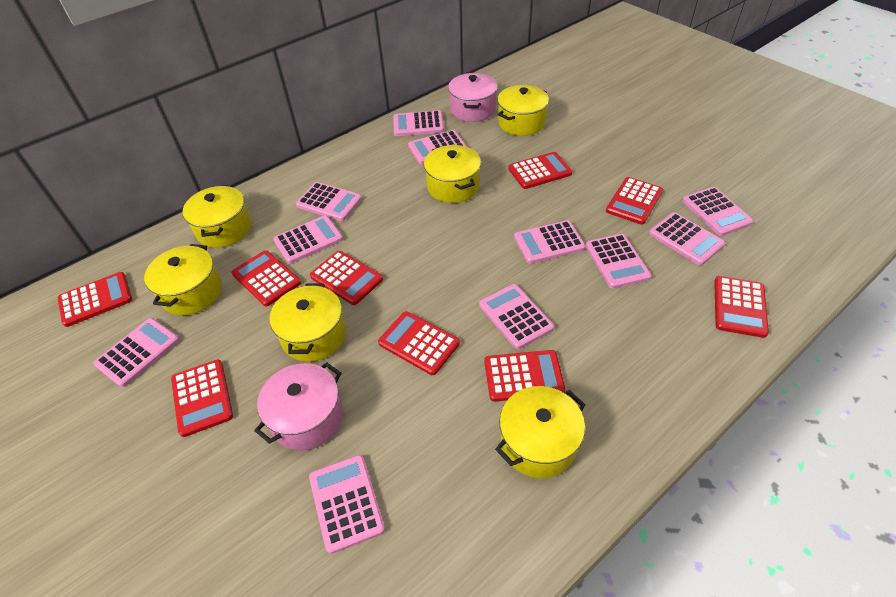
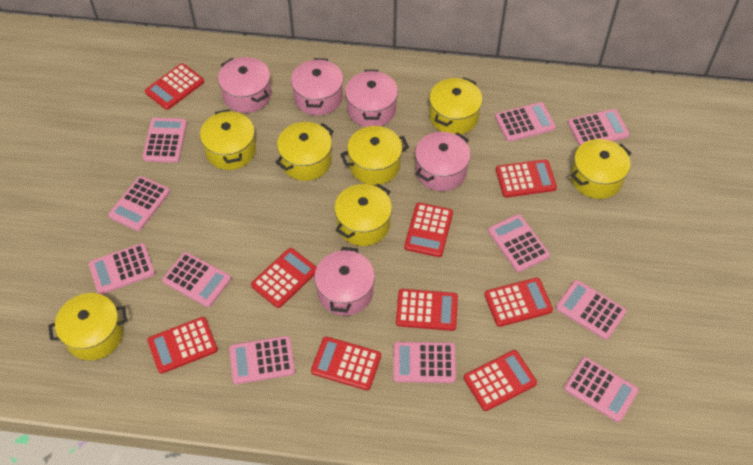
pink pot: [254,362,343,450] [448,73,498,122] = 2 -> [218,57,271,113] [291,58,343,116] [314,247,375,316] [345,70,398,127] [415,132,471,191] = 5
yellow pot: [144,244,222,315] [183,185,251,248] [270,284,346,362] [424,145,481,203] [495,386,585,478] [497,85,549,136] = 6 -> [48,293,127,360] [200,109,256,170] [275,122,333,181] [334,184,392,246] [341,126,409,185] [429,77,483,134] [571,139,631,199] = 7

